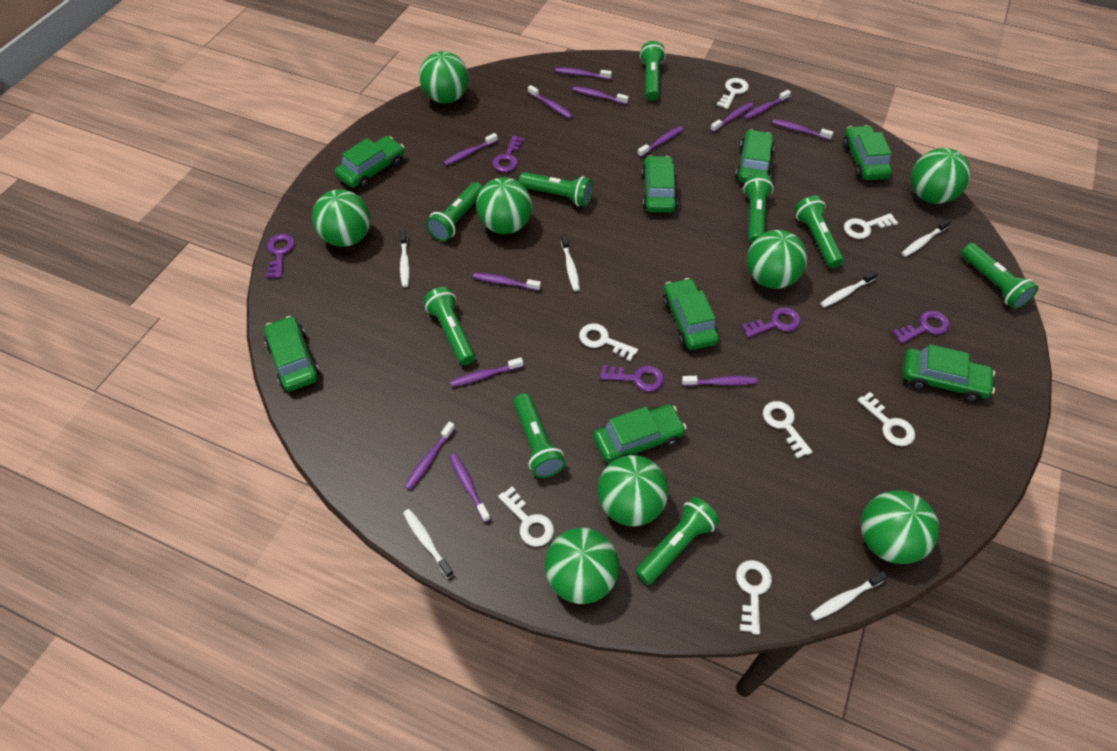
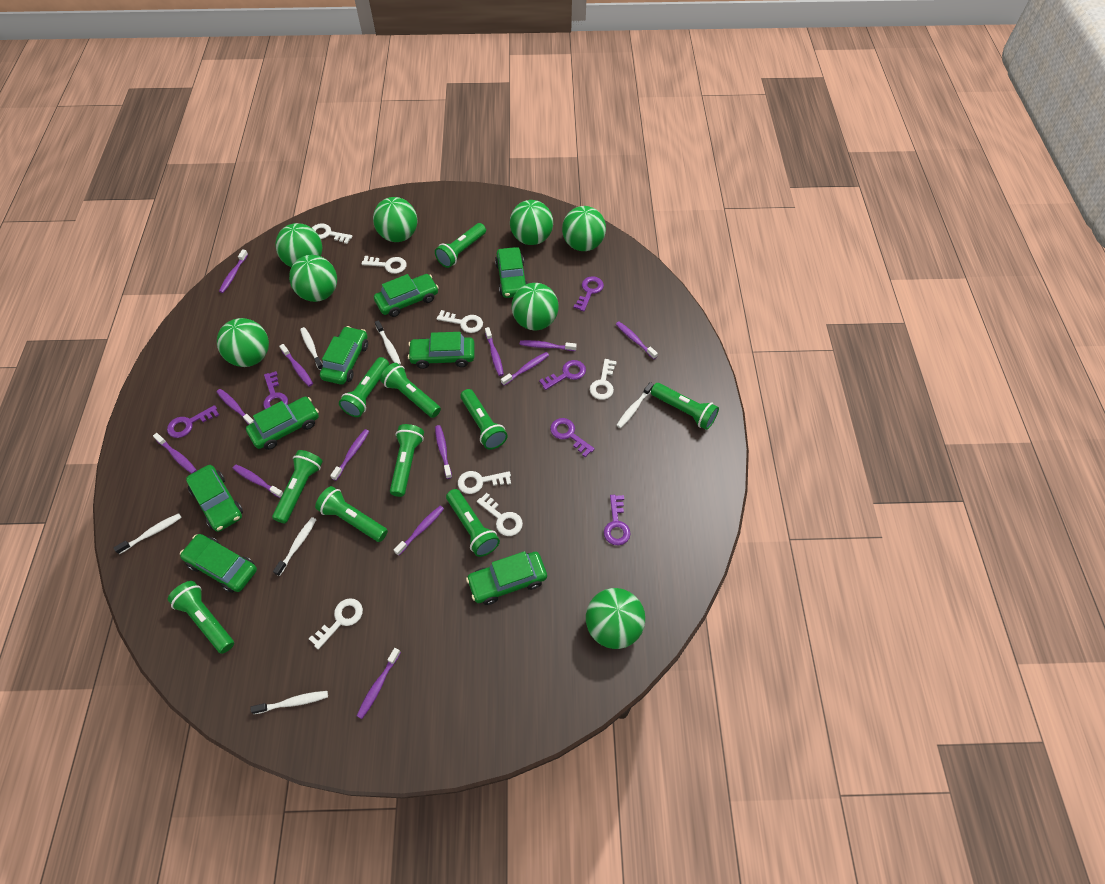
green flashlight: [423,287,476,365] [426,182,483,241] [514,393,566,478] [519,172,593,206] [636,497,720,585] [640,41,666,101] [743,173,774,244] [794,196,844,268] [961,243,1039,309] = 9 -> [168,581,234,654] [272,450,323,524] [315,486,388,542] [339,357,389,417] [380,363,441,418] [390,424,424,497] [435,223,486,268] [446,489,500,557] [460,389,508,450] [651,383,719,430] = 10
purple key: [267,234,295,278] [492,136,525,172] [600,365,664,392] [741,307,801,338] [892,311,950,344] = 5 -> [167,405,219,438] [263,371,288,409] [539,360,586,390] [550,418,595,457] [574,276,604,311] [604,495,631,545] = 6

